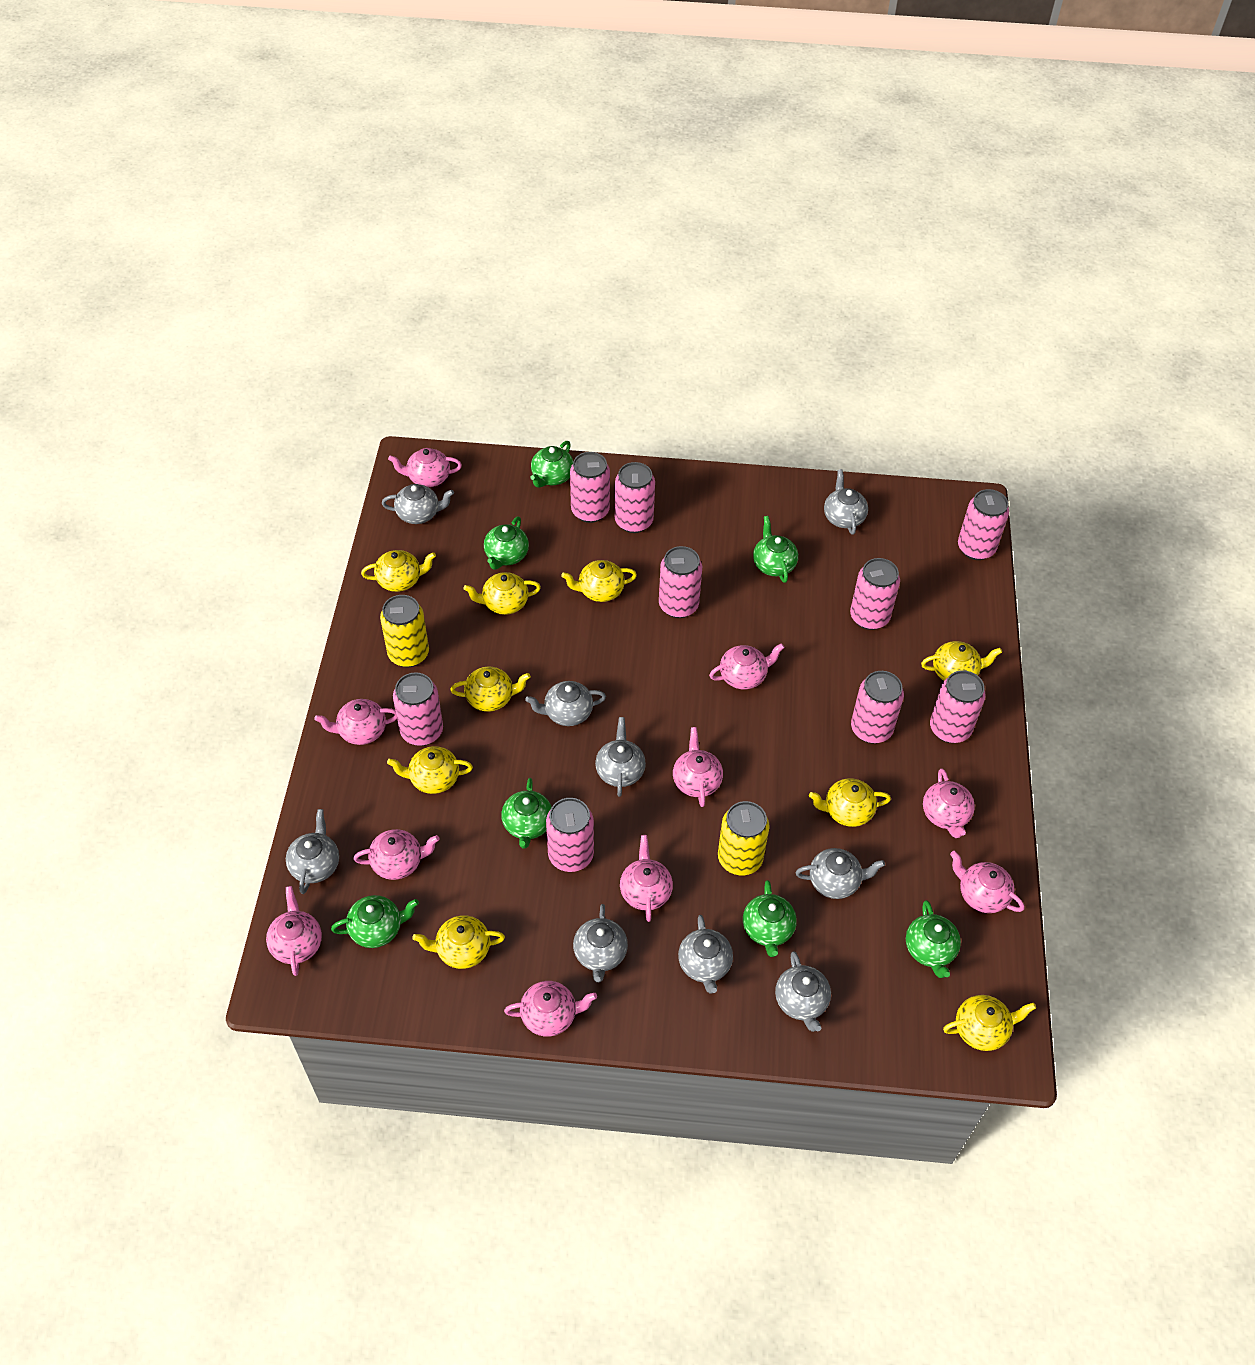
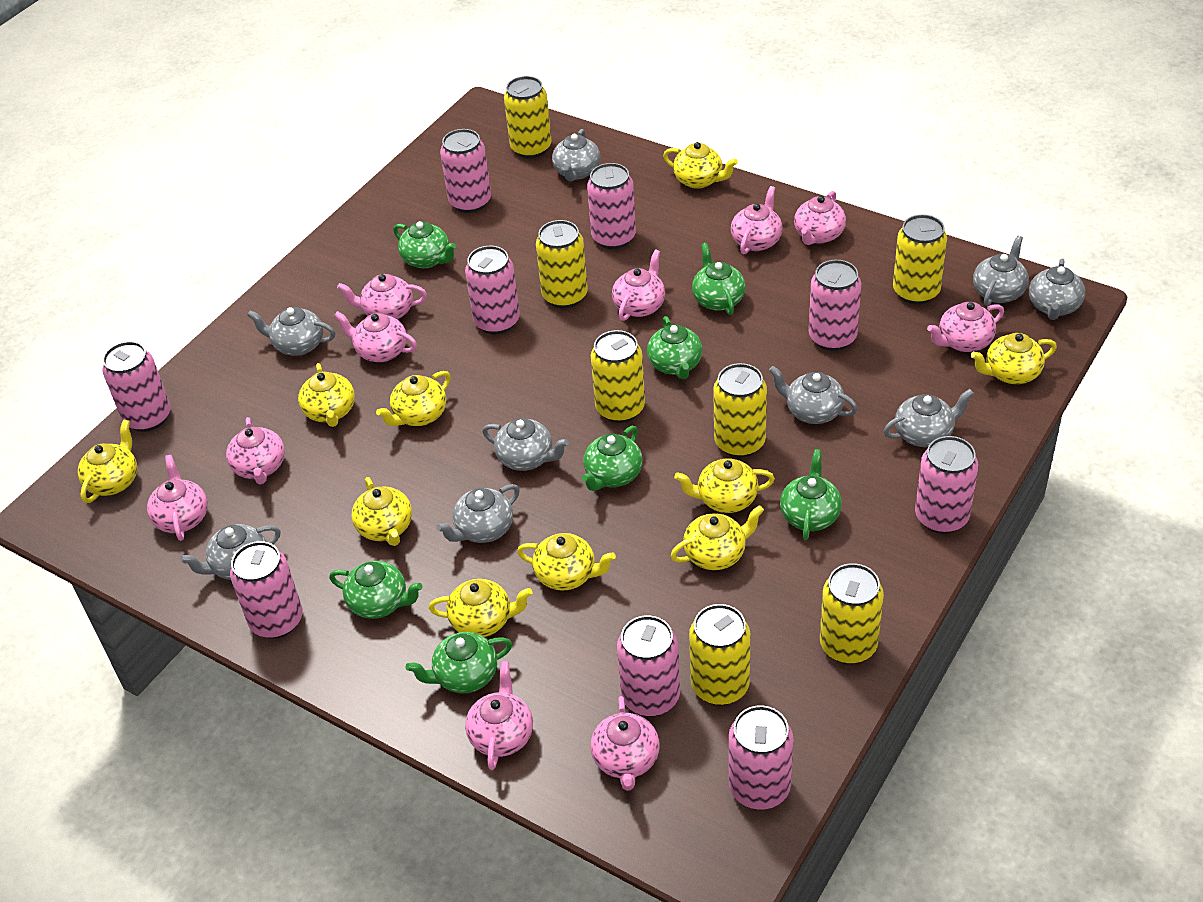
yellow can: [380,595,429,667] [718,801,770,875] = 2 -> [504,76,552,158] [536,220,588,308] [591,330,645,423] [689,604,750,705] [713,363,767,458] [820,563,884,664] [893,214,947,304] = 7
yellow teapot: [361,550,436,592] [387,746,473,794] [412,915,505,969] [450,667,531,712] [463,572,541,615] [561,560,637,602] [809,778,891,827] [921,641,1002,681] [943,995,1036,1051] = 9 -> [78,419,137,503] [298,363,355,427] [352,477,412,546] [376,371,451,426] [429,579,532,637] [517,533,616,591] [663,142,738,189] [671,505,764,570] [674,458,775,513] [971,333,1057,384] = 10

